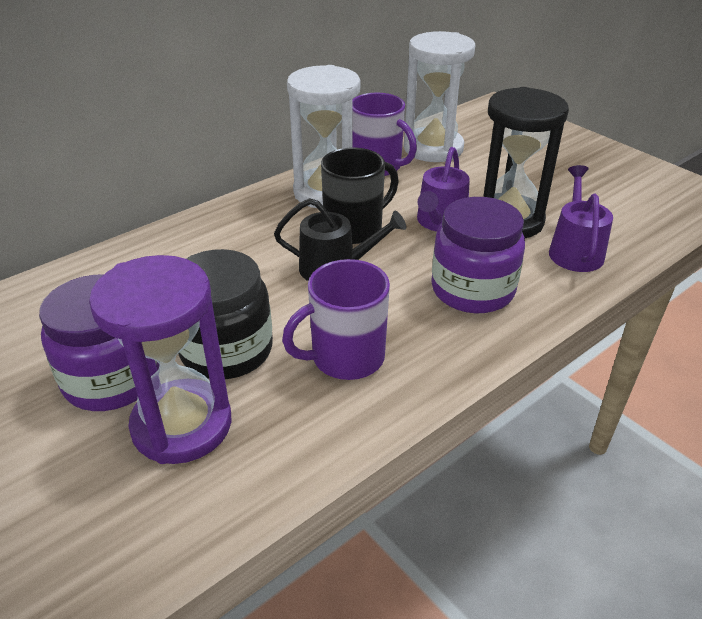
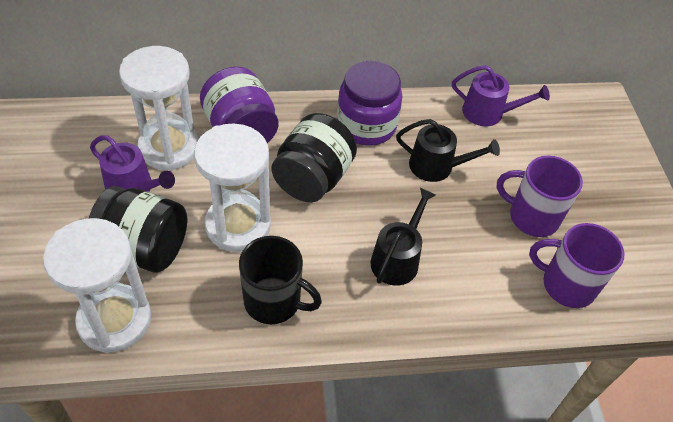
black hourglass: [483,87,569,238] = 1 -> none = 0
black jar: [179,249,273,379] = 1 -> [89,186,187,273] [272,113,357,202] = 2
black watering can: [274,198,406,281] = 1 -> [371,188,436,286] [396,119,500,182] = 2
purple hourglass: [89,255,231,464] = 1 -> none = 0
white hourglass: [287,65,360,208] [404,31,475,162] = 2 -> [43,218,151,353] [119,46,199,171] [194,123,271,252] = 3

